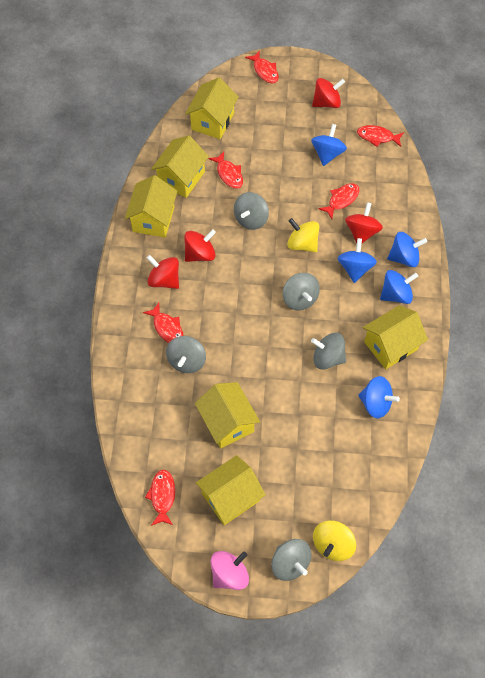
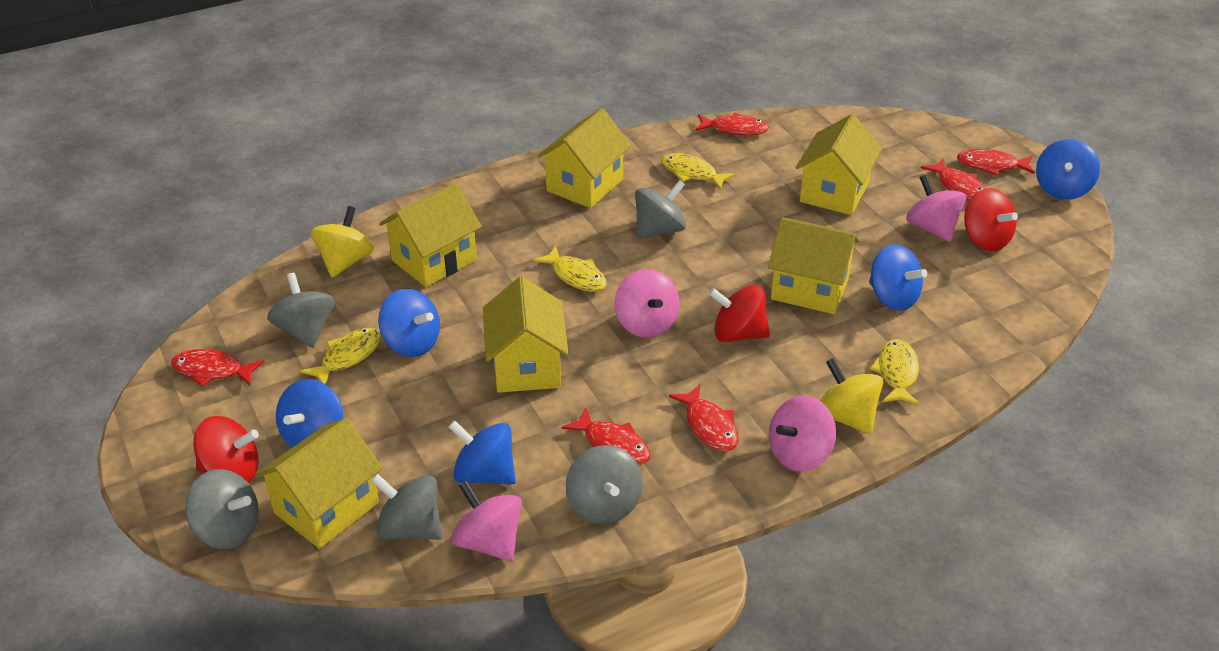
pink spinning top: [210,551,249,590] = 1 -> [451,480,522,562] [614,269,680,338] [769,396,836,472] [906,175,966,242] = 4
red spinning top: [147,255,179,289] [184,229,216,262] [312,78,345,108] [345,202,383,243] = 4 -> [194,416,259,483] [709,284,770,343] [964,188,1018,251] = 3
yellow fish: none = 0 -> [300,328,381,384] [533,246,607,292] [661,153,735,190] [870,339,919,406] = 4

